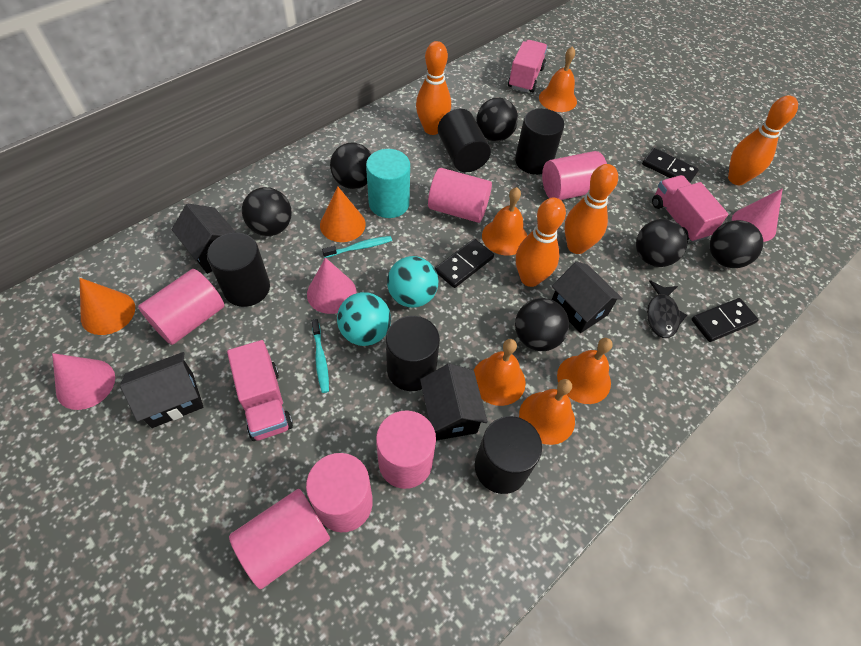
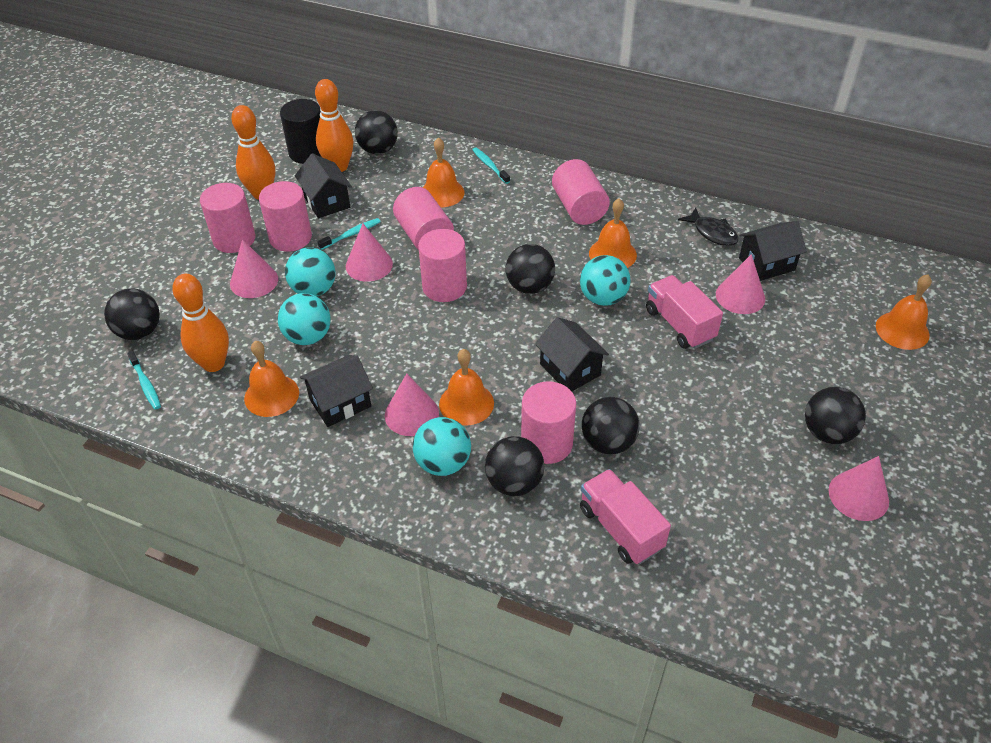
black cylinder: [207,233,270,307] [386,316,440,391] [438,109,491,172] [475,416,542,494] [515,108,564,175] = 5 -> [280,99,321,164] = 1
black domino: [435,239,494,288] [642,148,699,183] [691,298,759,342] = 3 -> none = 0
orange bowling pin: [416,41,451,135] [516,198,566,287] [565,164,618,254] [728,95,798,185] = 4 -> [172,274,229,372] [231,105,275,200] [315,79,353,172] = 3
orange cone: [80,278,135,335] [320,187,366,242] = 2 -> none = 0
pink cone: [52,353,115,410] [307,258,357,314] [732,188,783,242] = 3 -> [230,239,278,298] [346,224,393,282] [385,373,439,436] [716,254,765,314] [829,456,889,521] = 5
pink truck: [227,340,293,441] [508,40,548,93] [652,175,728,243] = 3 -> [580,469,671,564] [646,275,723,349] = 2
turquoise ball: [337,292,391,346] [387,256,438,308] = 2 -> [278,293,331,345] [285,247,335,296] [413,417,471,476] [580,255,631,306] = 4
turquoise cylinder: [366,149,410,218] = 1 -> none = 0
turquoise toothbrush: [312,319,329,393] [322,236,392,258] = 2 -> [127,351,161,410] [318,218,381,250] [472,147,510,184] = 3

